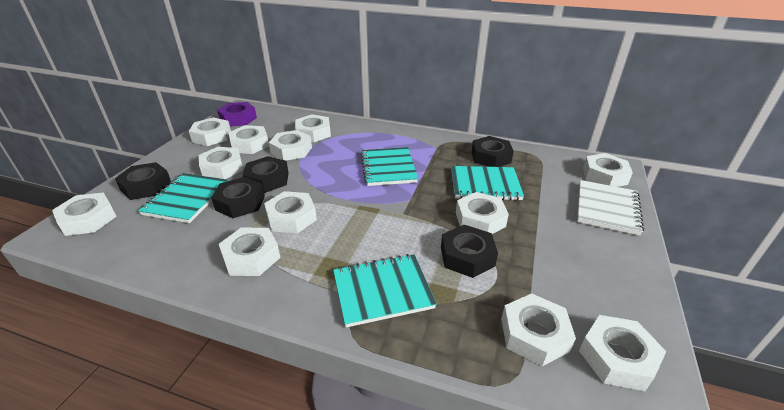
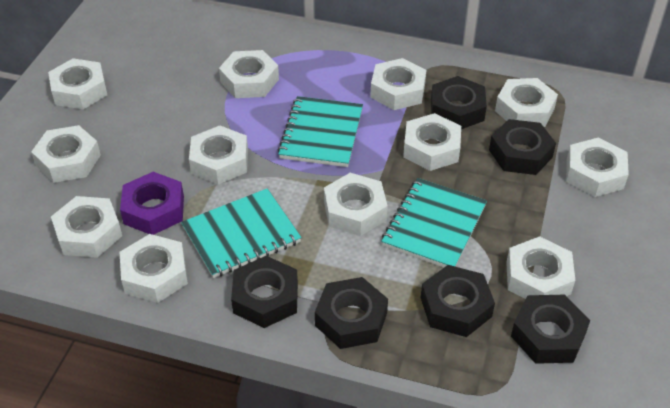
black nut: [115,162,171,200] [211,177,265,218] [243,156,289,193] [441,225,498,278] [471,136,514,167] = 5 -> [231,256,298,328] [315,277,388,349] [421,265,495,337] [431,76,487,129] [489,119,556,175] [511,294,590,364] = 6
turquoise notebook: [138,173,228,223] [333,254,437,327] [361,147,418,186] [451,166,524,201] = 4 -> [181,188,302,278] [278,96,363,167] [381,178,487,267] = 3
white notebook: [577,180,644,236] = 1 -> none = 0

